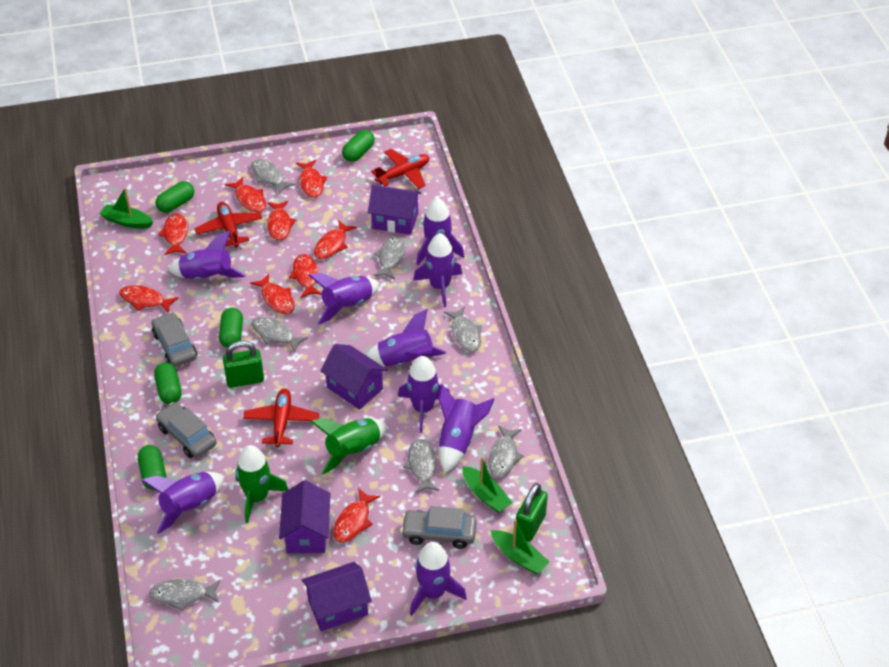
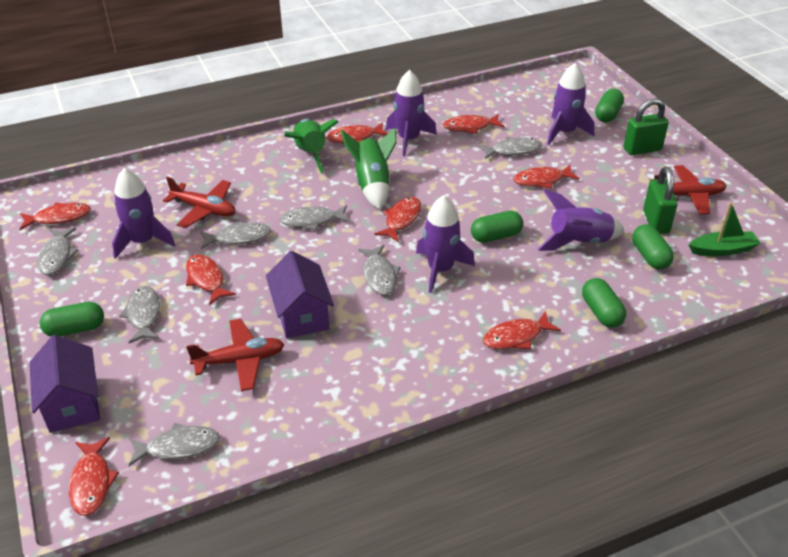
green boat: [99,188,153,229] [462,456,513,513] [490,519,549,574] = 3 -> [689,202,760,256] = 1
grey car: [152,312,197,367] [156,402,217,458] [401,506,477,549] = 3 -> none = 0
purple house: [279,480,331,553] [302,562,372,631] [320,344,387,410] [368,185,421,235] = 4 -> [29,335,100,433] [266,251,334,339] = 2
purple rocket: [142,472,224,534] [168,231,246,280] [308,273,379,324] [366,309,446,366] [398,356,450,433] [410,542,467,616] [413,233,462,307] [416,198,464,265] [439,384,495,473] = 9 -> [112,168,175,259] [386,70,437,156] [416,195,475,293] [538,189,625,251] [547,63,595,145] = 5
red fish: [119,285,179,313] [158,213,188,255] [225,177,266,212] [250,274,295,314] [267,201,296,241] [289,254,322,298] [296,160,327,198] [314,220,357,259] [333,488,381,543] = 9 -> [20,203,91,230] [69,437,119,516] [186,254,236,305] [327,122,388,143] [375,197,422,242] [443,114,504,134] [483,311,561,349] [513,165,580,189] = 8

